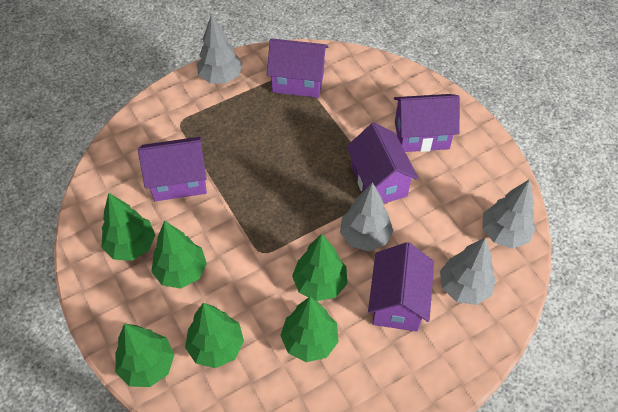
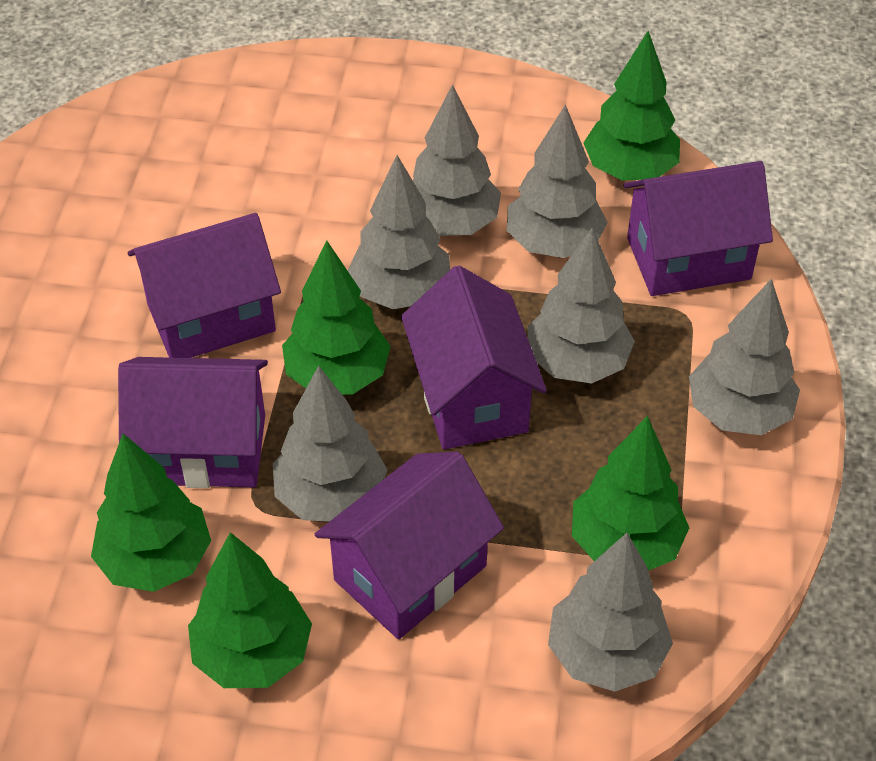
green tree: [101,193,155,261] [115,323,175,387] [151,221,207,288] [185,303,244,368] [280,297,339,362] [292,234,347,301] = 6 -> [91,434,211,592] [188,532,312,688] [282,241,391,395] [572,416,689,571] [584,31,680,181] = 5
grey tree: [197,14,242,83] [340,182,393,251] [440,238,496,305] [482,179,536,249] = 4 -> [273,366,387,522] [348,155,450,309] [413,84,501,236] [507,104,608,258] [528,228,635,383] [548,533,673,692] [689,279,800,435] = 7

